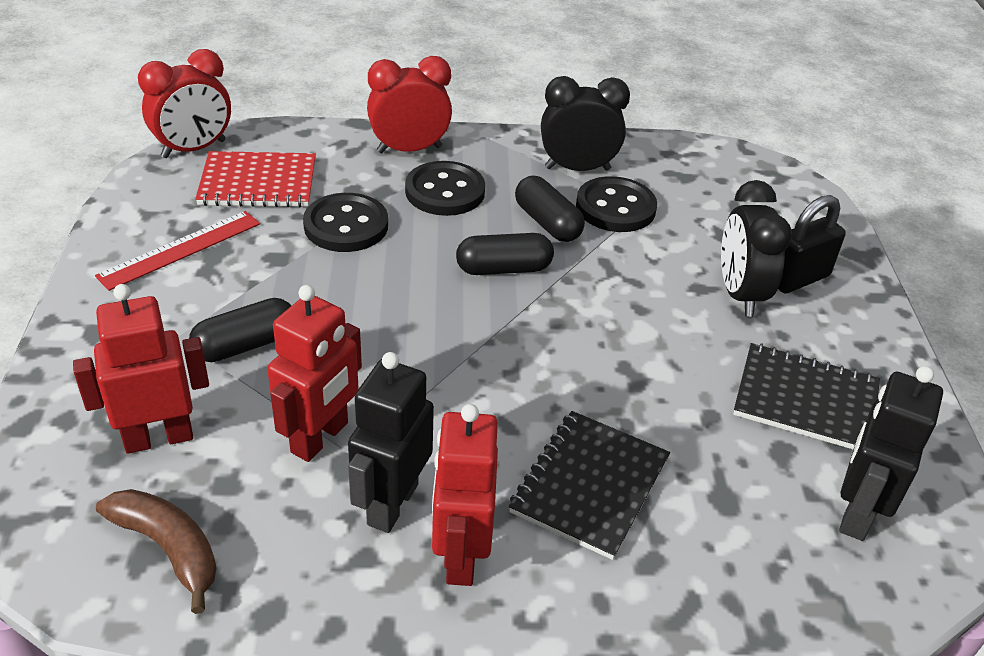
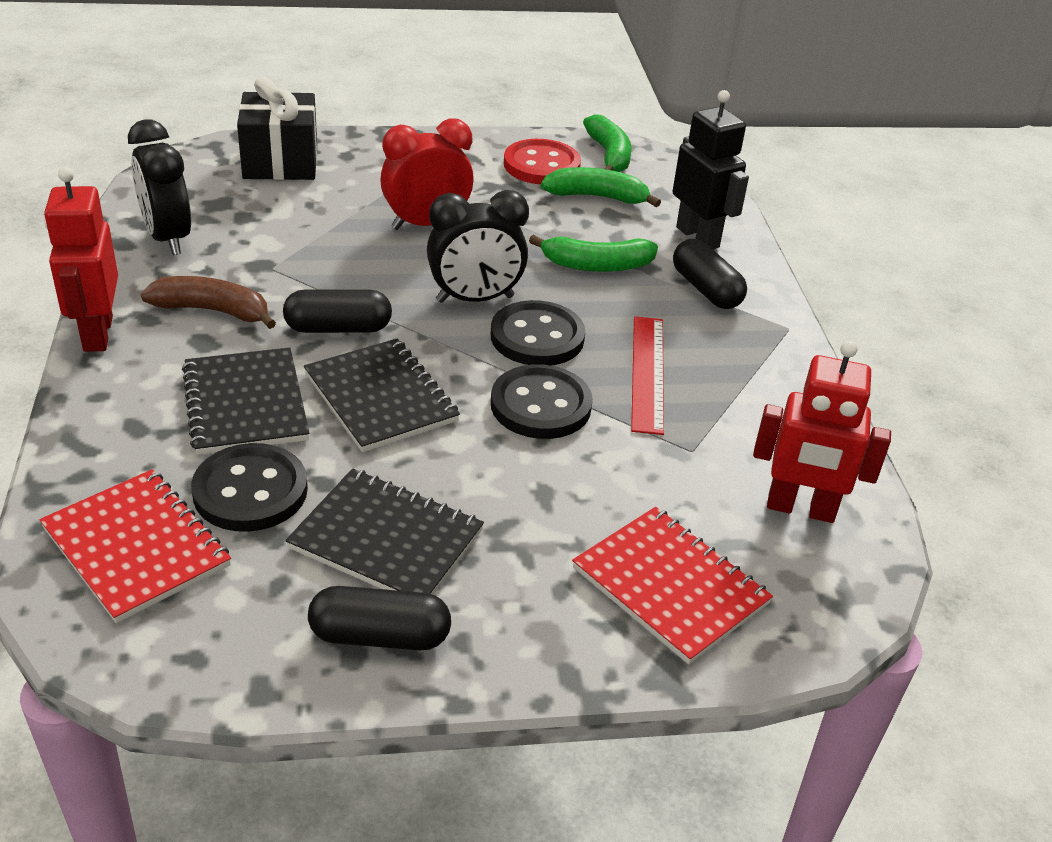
black gift: none = 0 -> [237,77,317,180] = 1
black notebook: [509,411,670,560] [733,343,880,449] = 2 -> [182,347,309,455] [285,469,484,595] [304,339,460,452] = 3
black padlock: [778,195,846,294] = 1 -> none = 0
black robot: [348,352,434,533] [839,366,943,541] = 2 -> [673,90,749,249] = 1
green banana: none = 0 -> [529,235,658,272] [541,167,661,207] [583,114,632,172] = 3
red button: none = 0 -> [504,139,581,185] = 1
red clock: [138,49,231,158] [367,56,452,154] = 2 -> [380,118,474,230] = 1
red notebook: [195,151,316,207] = 1 -> [39,469,231,623] [572,507,773,664] = 2
red robot: [73,284,209,454] [267,285,362,462] [432,404,498,586] = 3 -> [44,167,118,352] [753,341,891,523] = 2

